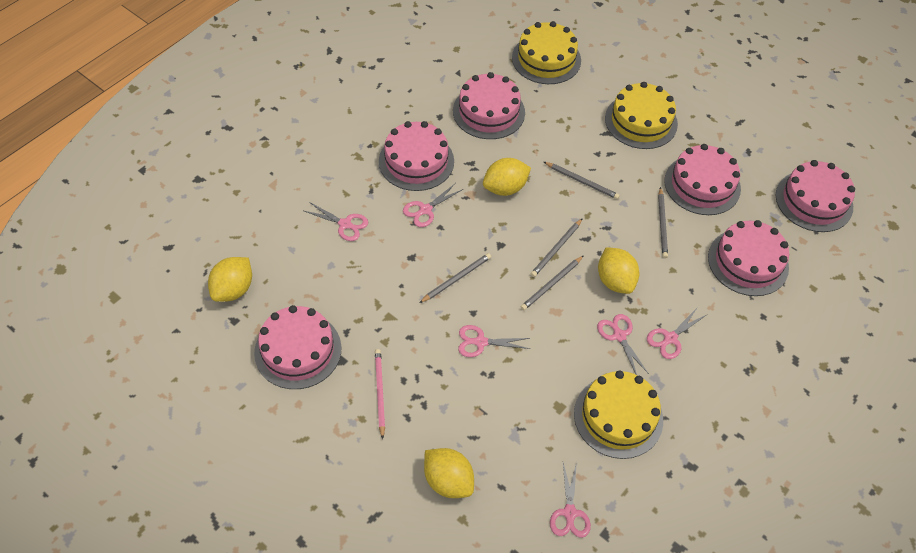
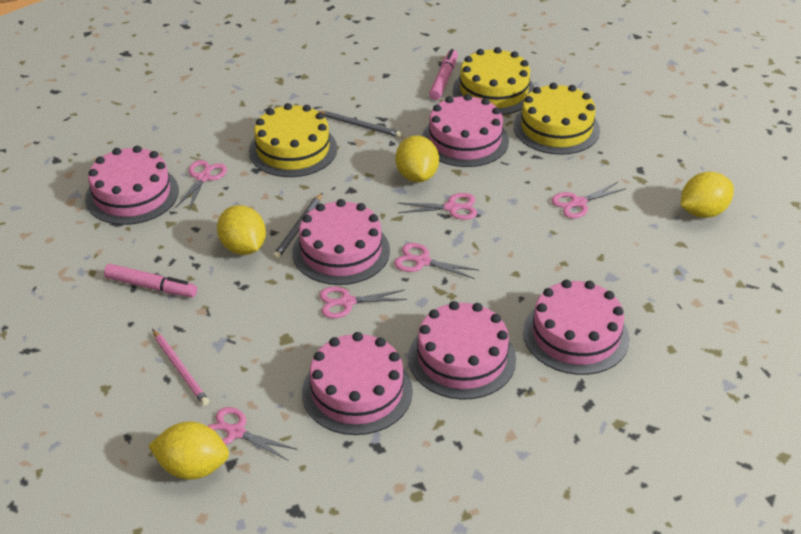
grey pencil: [419,253,491,303] [521,255,584,310] [531,218,583,277] [544,162,620,199] [658,187,668,258] = 5 -> [273,193,322,259] [318,111,402,137] = 2
pink marker: none = 0 -> [104,264,197,297] [429,49,458,100] = 2

